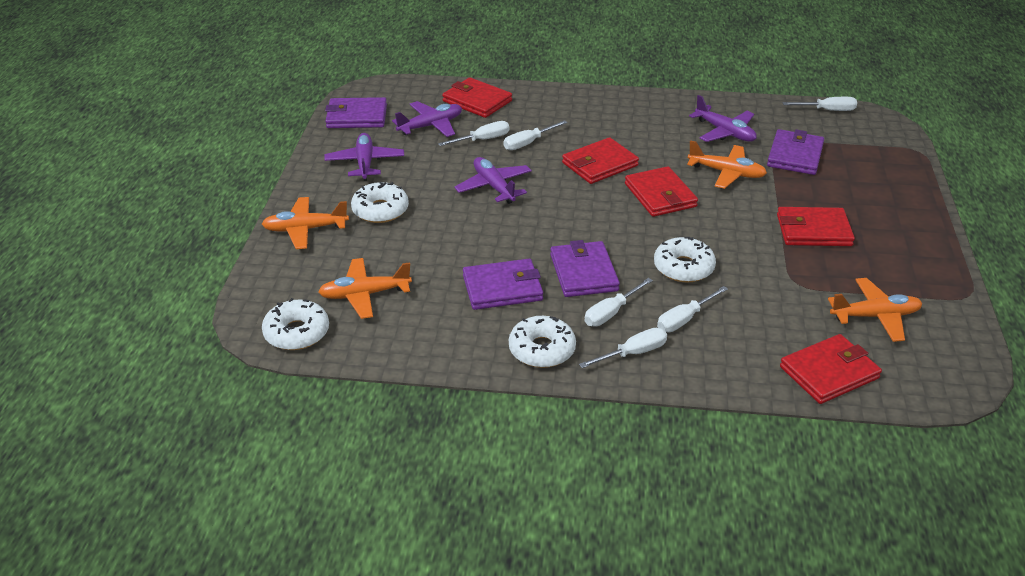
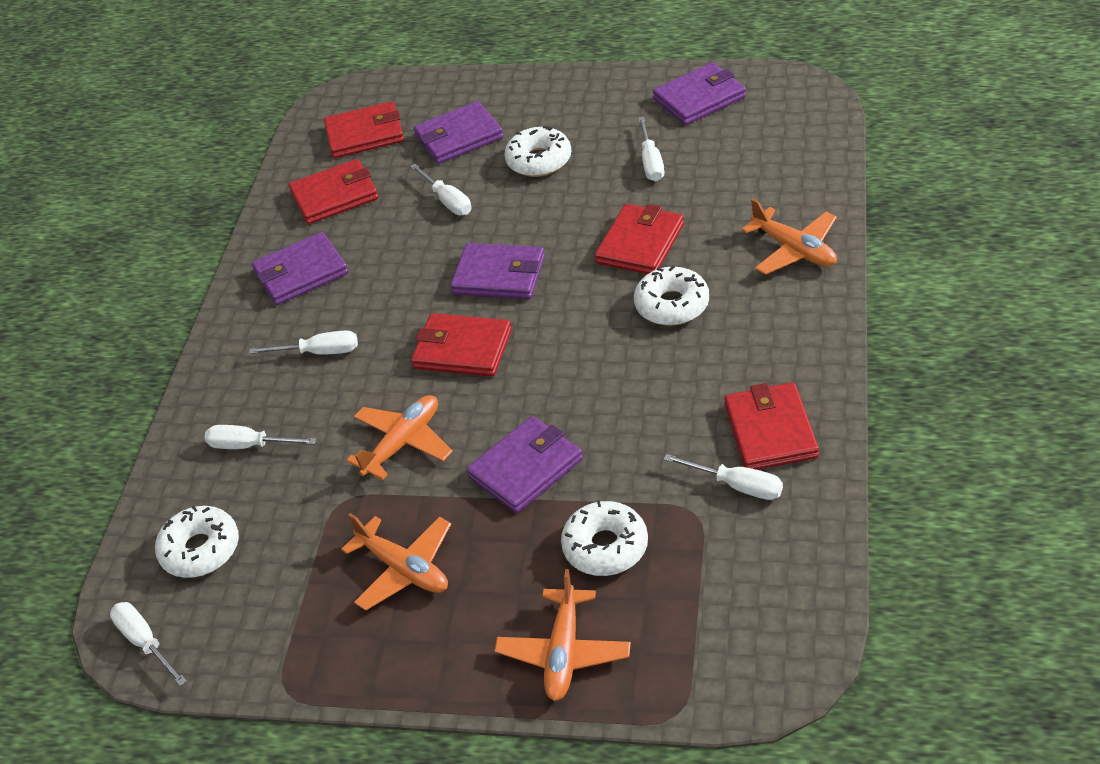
purple plane: [324,133,404,181] [392,101,462,137] [454,157,532,204] [689,95,757,142] = 4 -> none = 0
purple wallet: [325,97,387,128] [463,259,543,310] [550,240,620,297] [767,129,824,175] = 4 -> [252,232,349,305] [414,101,503,164] [450,243,545,299] [466,416,583,513] [653,62,746,125] = 5

